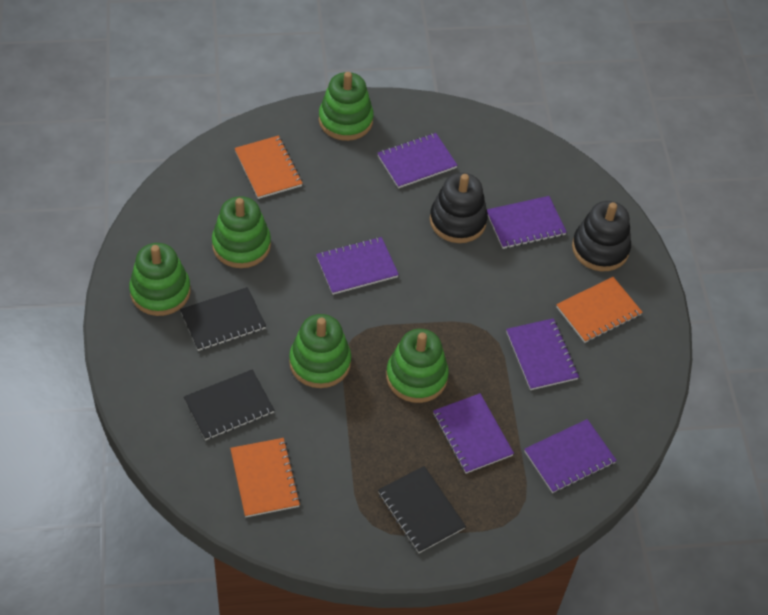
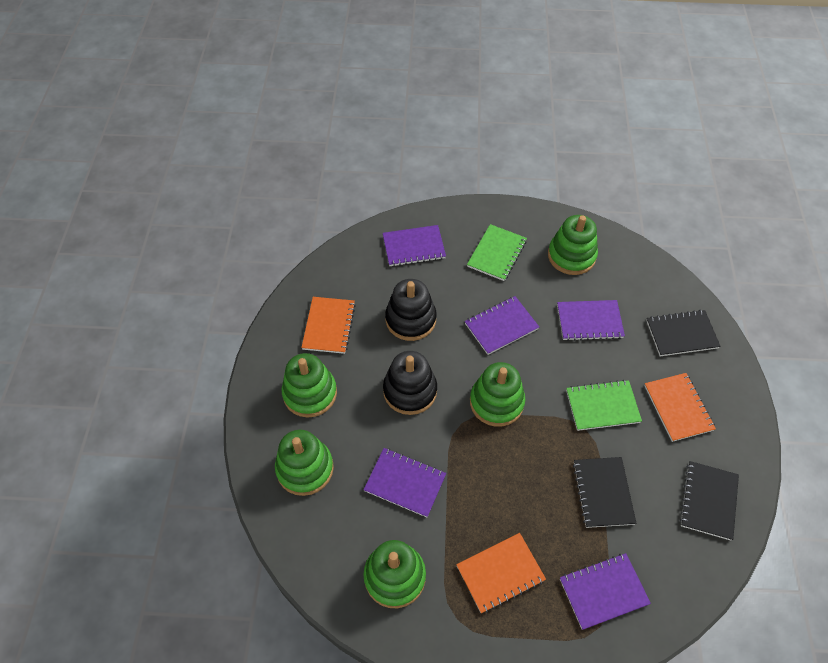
green notebook: none = 0 -> [467,224,527,281] [566,380,642,431] = 2
purple notebook: [316,237,399,295] [377,133,458,189] [433,393,514,474] [487,196,567,249] [506,318,579,390] [524,419,617,493] = 6 -> [364,448,446,517] [383,225,446,266] [465,296,539,355] [557,300,625,341] [560,553,651,630] = 5

